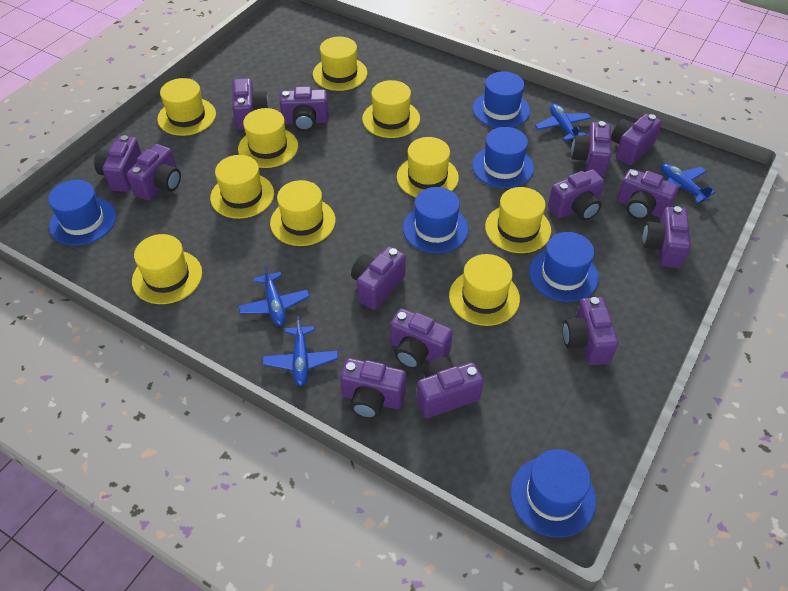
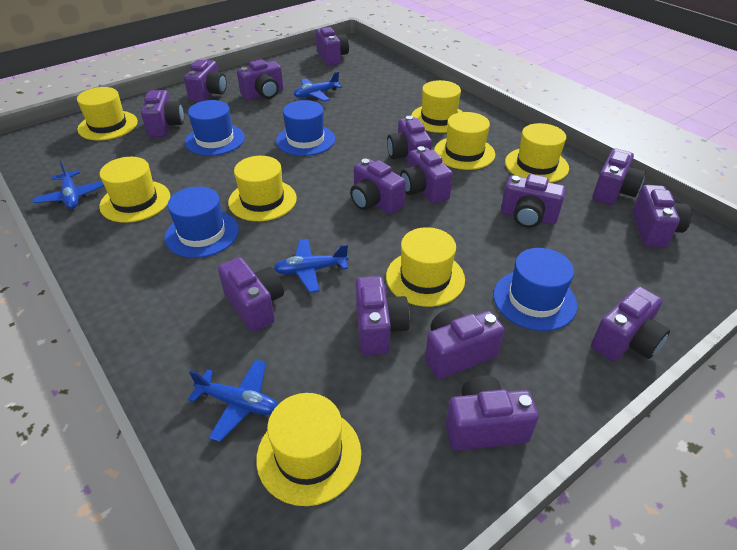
blue hat: [48,180,116,246] [403,187,469,253] [472,127,534,188] [473,71,530,128] [511,449,596,538] [529,232,599,302] = 6 -> [165,186,239,258] [185,100,245,156] [276,100,335,156] [493,248,577,331] = 4
purple camera: [94,135,142,192] [127,144,181,201] [232,78,269,130] [280,86,329,131] [340,358,406,419] [351,247,406,310] [390,309,453,369] [416,357,483,418] [548,170,604,220] [562,297,618,365] [571,121,612,177] [611,114,662,166] [617,169,678,220] [642,206,691,268] = 14 -> [141,90,184,137] [184,60,227,102] [218,257,284,332] [237,59,283,100] [316,27,349,66] [350,159,406,214] [355,276,410,355] [387,116,432,164] [400,146,453,204] [425,308,505,379] [445,376,539,451] [501,174,566,228] [591,286,670,362] [593,148,646,205] [632,185,691,248] = 15
yellow hat: [132,234,202,304] [157,78,216,136] [210,155,274,219] [238,108,298,168] [270,180,336,246] [313,37,367,91] [362,80,420,138] [397,137,459,197] [449,254,520,326] [485,187,551,253] = 10 -> [77,87,138,140] [99,157,170,223] [228,156,297,221] [256,393,361,506] [386,227,465,307] [411,80,463,133] [434,112,495,170] [505,123,569,183] = 8

